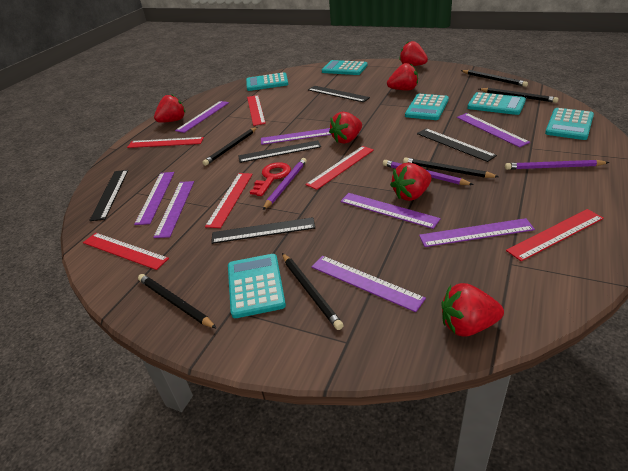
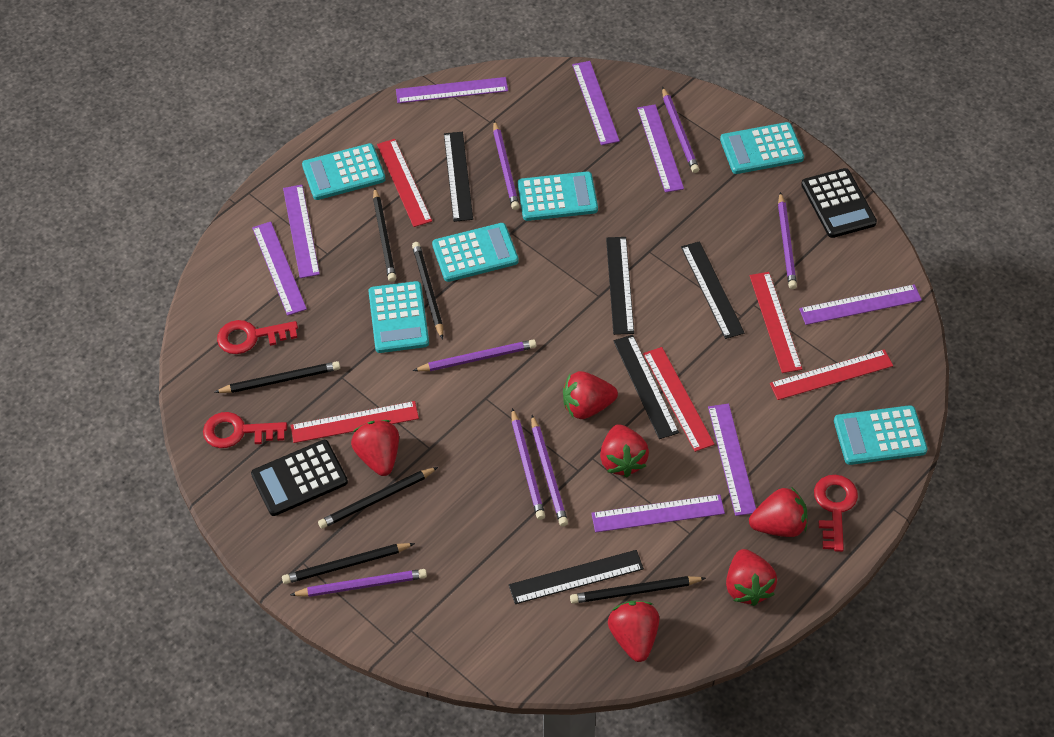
black calculator: none = 0 -> [251,440,348,516] [801,168,877,238] = 2
purple pencil: [263,158,307,210] [383,160,474,185] [505,160,610,170] = 3 -> [290,569,427,597] [413,339,536,371] [493,121,520,210] [511,408,545,520] [531,415,568,526] [662,87,699,173] [778,192,797,289] = 7
red key: [250,162,291,196] = 1 -> [203,412,287,448] [217,320,298,354] [814,475,858,552] = 3
red ruler: [83,233,169,270] [127,137,204,148] [205,173,253,228] [247,95,266,126] [306,146,374,190] [506,209,604,261] = 6 -> [290,401,419,443] [377,139,432,227] [643,347,714,452] [749,272,802,373] [770,349,893,400] = 5

